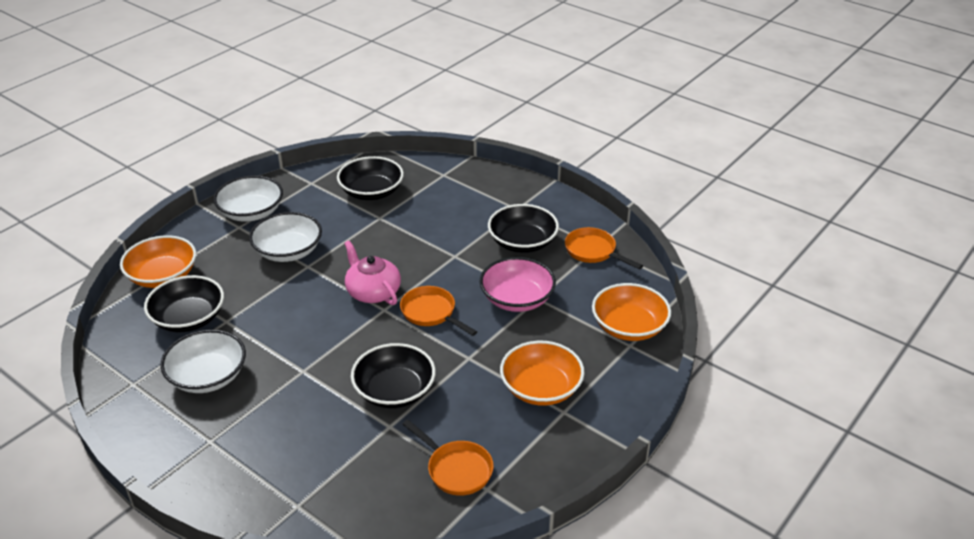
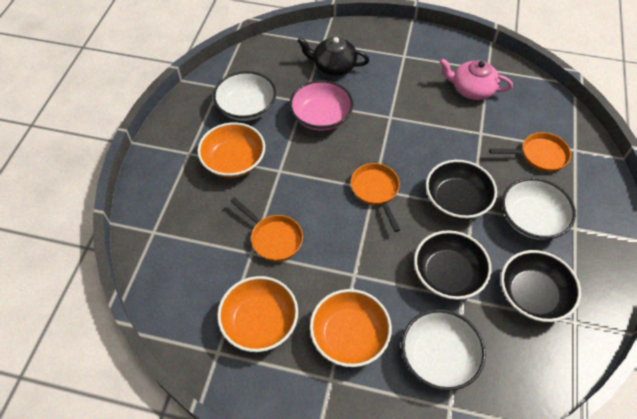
black bowl: [144,275,224,332] [337,156,404,200] [351,343,436,409] [488,204,559,253] = 4 -> [414,230,492,300] [426,160,497,219] [501,250,581,322] = 3
black teapot: none = 0 -> [297,37,369,76] = 1

